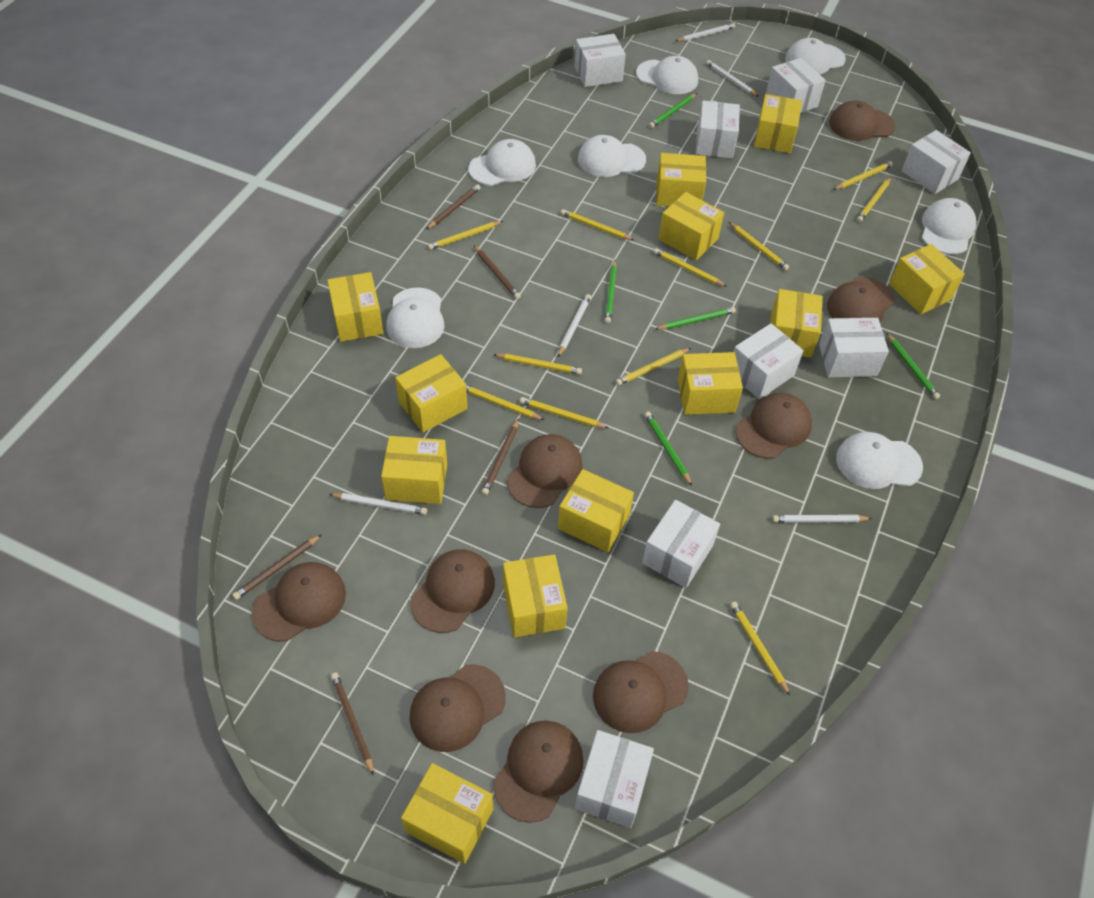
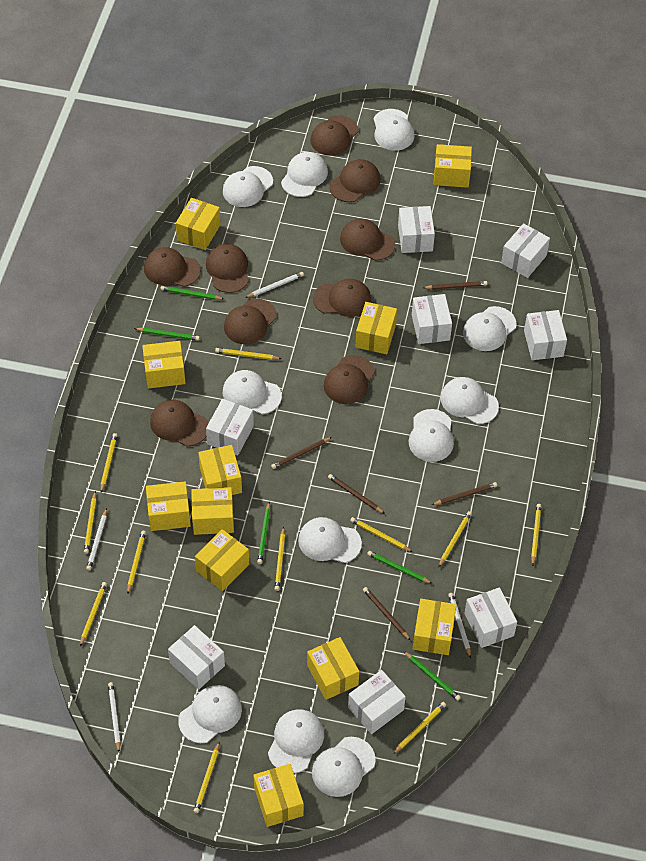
white cap: [386,288,445,348] [469,139,536,186] [578,135,646,177] [636,56,698,94] [785,38,846,74] [836,432,923,489] [922,198,976,254] = 7 -> [178,685,242,743] [223,166,273,207] [223,370,282,414] [268,709,324,773] [281,152,328,197] [298,517,362,563] [312,737,376,797] [373,109,415,151] [409,409,454,462] [440,377,499,424] [463,306,517,351] = 11
white pencil: [329,493,427,515] [558,294,591,357] [676,23,735,41] [706,60,759,97] [772,515,872,523] = 5 -> [86,508,107,571] [108,682,121,752] [245,272,304,298] [448,593,471,658] = 4
yellow box: [327,272,383,342] [381,436,447,504] [395,354,467,432] [401,763,493,864] [503,554,568,637] [558,469,634,552] [656,153,706,206] [659,192,724,260] [678,352,743,415] [754,94,802,153] [770,289,823,358] [889,244,965,314] = 12 -> [142,341,185,389] [146,482,191,531] [176,198,221,250] [191,487,234,535] [195,529,249,591] [198,445,242,495] [253,764,304,827] [307,637,359,700] [356,302,397,354] [413,599,456,655] [434,144,472,188] = 11

